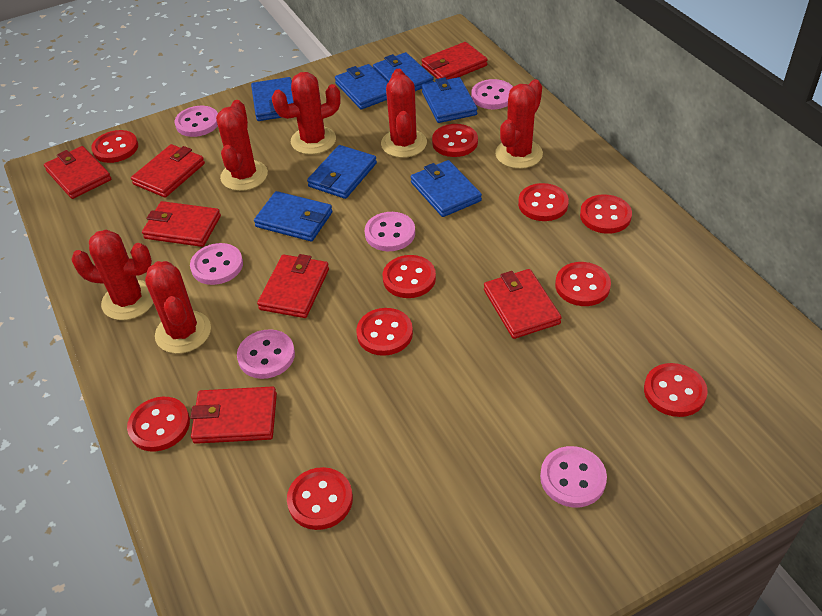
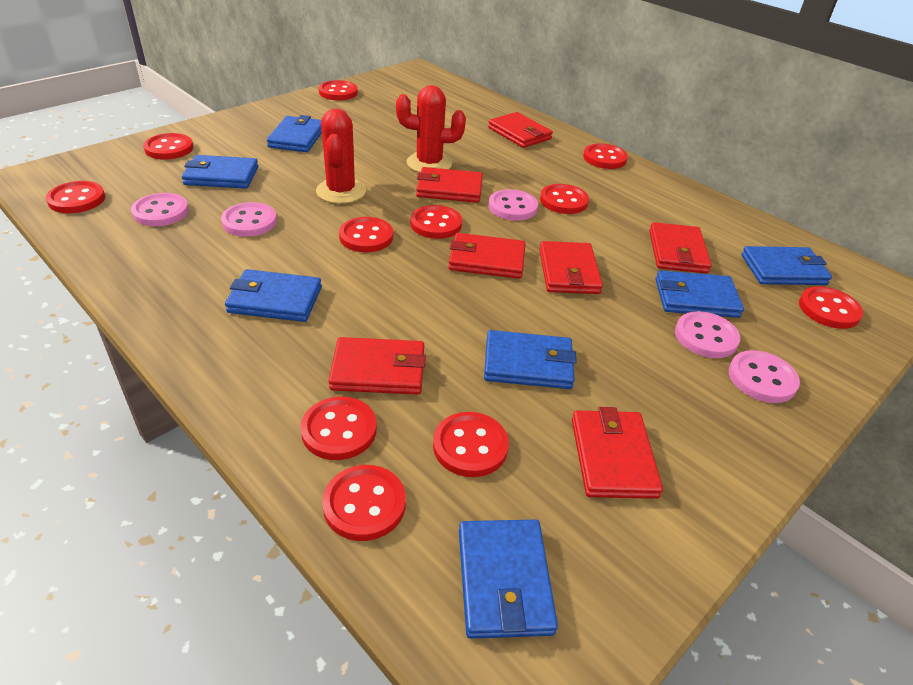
pink button: [175,106,218,137] [190,243,243,285] [237,329,295,379] [365,212,415,251] [471,79,513,109] [540,446,607,507] = 6 -> [131,193,189,226] [221,202,277,237] [488,189,538,221] [675,311,740,358] [729,350,800,403] = 5
red button: [91,130,138,163] [127,397,190,452] [287,467,353,530] [356,308,413,356] [383,255,436,298] [432,124,478,157] [518,183,569,221] [555,262,611,306] [580,194,632,234] [644,363,708,417] = 10 -> [46,181,105,213] [143,133,193,160] [300,397,377,460] [319,80,358,100] [322,465,406,541] [339,217,393,252] [410,205,462,239] [433,412,509,477] [540,184,589,214] [583,144,628,169] [799,286,863,329] = 11
red cactus: [71,229,153,320] [145,261,211,354] [216,100,268,191] [272,72,341,155] [381,69,427,158] [495,79,543,169] = 6 -> [316,108,366,204] [396,85,466,173] = 2

